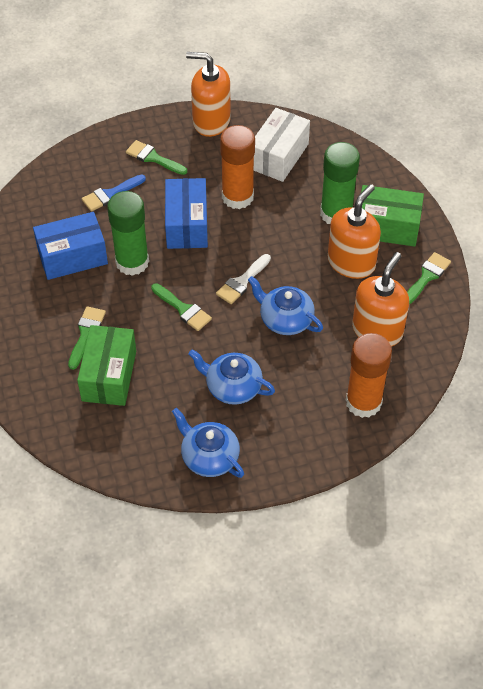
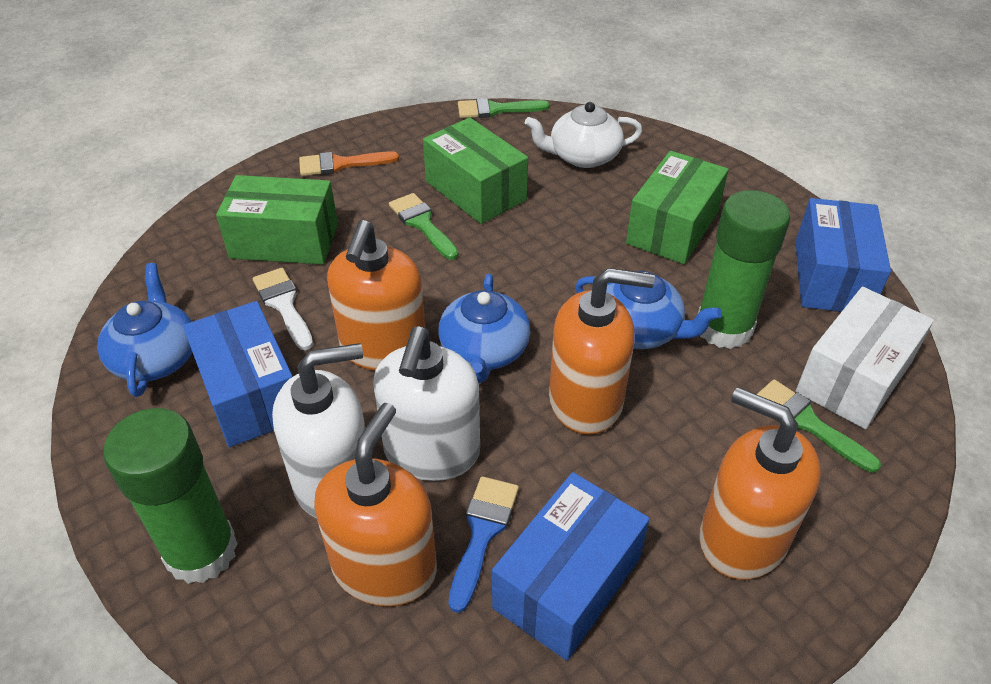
blue box: [33,212,108,280] [165,178,208,249] = 2 -> [183,301,293,447] [492,472,650,661] [795,198,891,312] = 3
green box: [77,325,136,406] [361,185,424,247] = 2 -> [216,175,338,265] [423,117,528,224] [626,151,729,264] = 3
green brush: [68,306,106,370] [126,140,187,175] [151,283,212,331] [407,252,451,304] = 4 -> [389,193,459,260] [458,98,550,118] [756,379,881,473] = 3
orange brush: none = 0 -> [299,151,399,176] = 1
orange glue stick: [220,125,255,209] [346,333,392,418] = 2 -> none = 0
orange soap dispenser: [186,52,231,137] [328,184,381,279] [352,252,409,347] = 3 -> [314,403,437,607] [327,220,426,371] [549,268,655,435] [699,387,821,580] = 4
white soap dispenser: none = 0 -> [272,343,366,519] [373,326,480,481] = 2
white teapot: none = 0 -> [525,102,642,168] = 1

